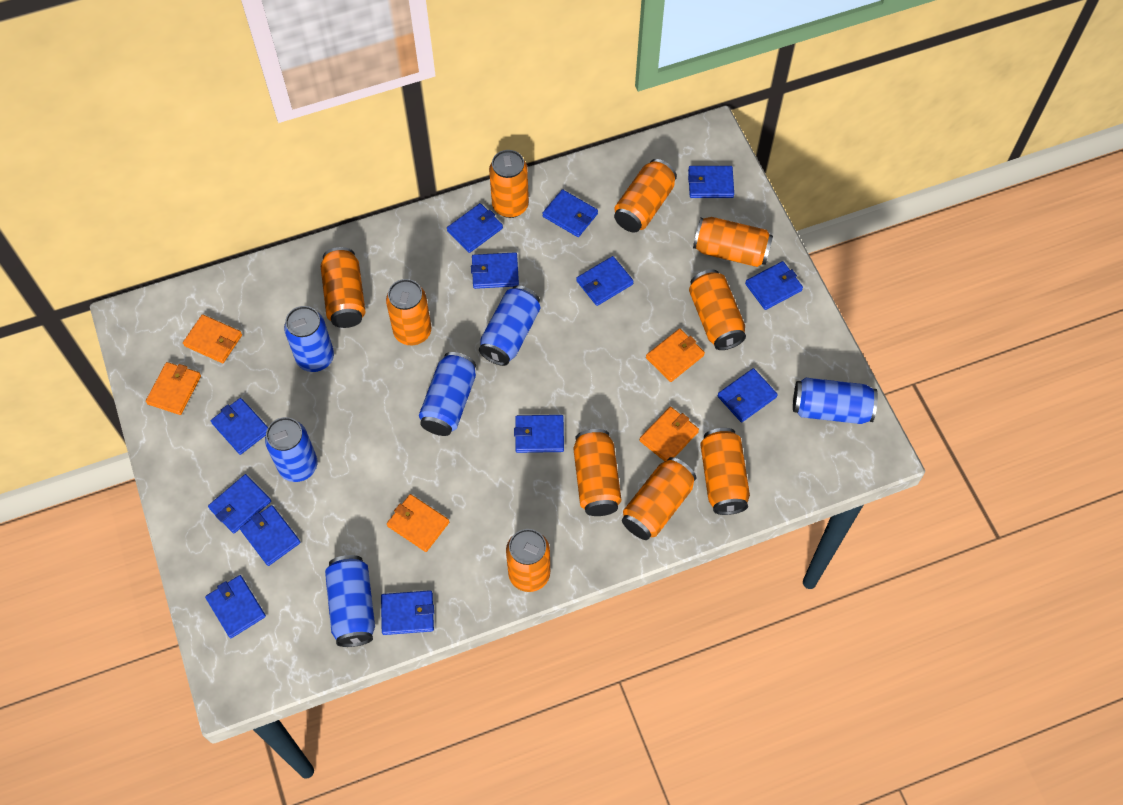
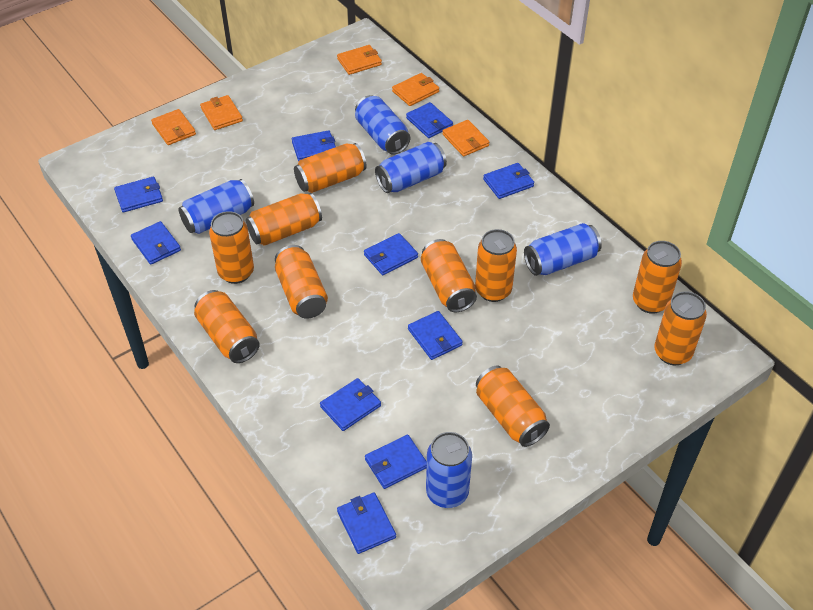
blue can: [265,417,317,482] [284,306,334,372] [325,555,375,647] [419,352,476,436] [479,285,540,366] [793,378,878,424] = 6 -> [178,179,254,234] [355,95,410,154] [375,142,447,193] [426,432,472,508] [524,223,602,276] = 5
blue wallet: [205,575,266,638] [208,474,271,533] [211,398,268,455] [240,505,301,566] [381,590,434,635] [447,203,503,253] [471,252,519,289] [514,415,564,453] [542,189,598,237] [576,256,634,306] [688,166,734,198] [717,368,778,422] [745,261,803,310] = 13 -> [114,176,163,213] [131,221,181,265] [292,130,336,161] [320,378,381,431] [337,493,396,554] [364,233,418,275] [365,435,427,489] [406,102,453,138] [408,311,463,360] [483,163,534,199] = 10

